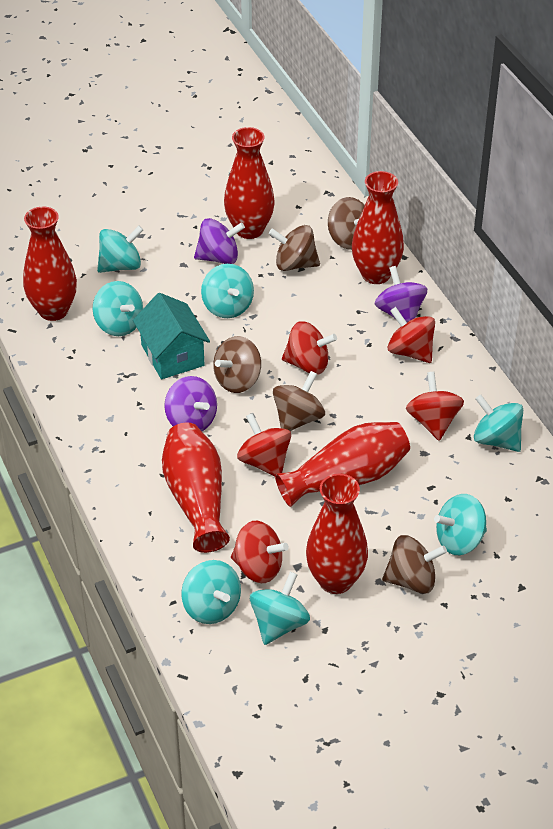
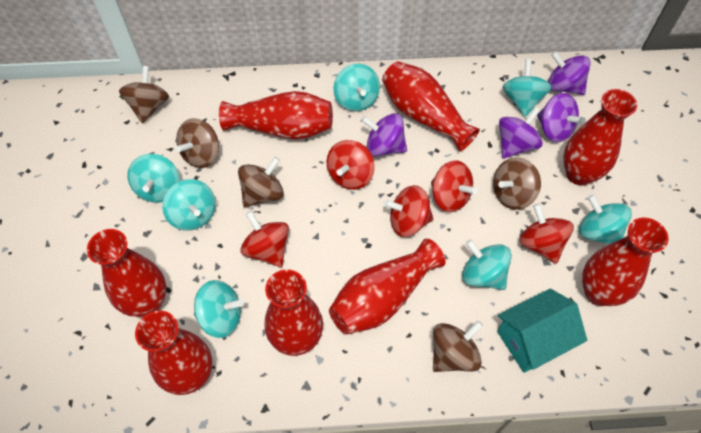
purple spinning top: [164,376,217,431] [194,218,245,264] [375,266,427,322] = 3 -> [361,113,407,156] [499,107,543,158] [537,93,586,142] [548,51,591,95] = 4
red vase: [23,207,77,321] [162,422,230,553] [224,127,275,239] [275,422,410,507] [306,474,368,594] [352,171,404,284] = 6 -> [87,229,166,317] [135,311,212,395] [219,91,333,139] [265,270,323,356] [329,239,446,335] [382,61,480,152] [563,89,637,185] [582,217,669,306] = 8

